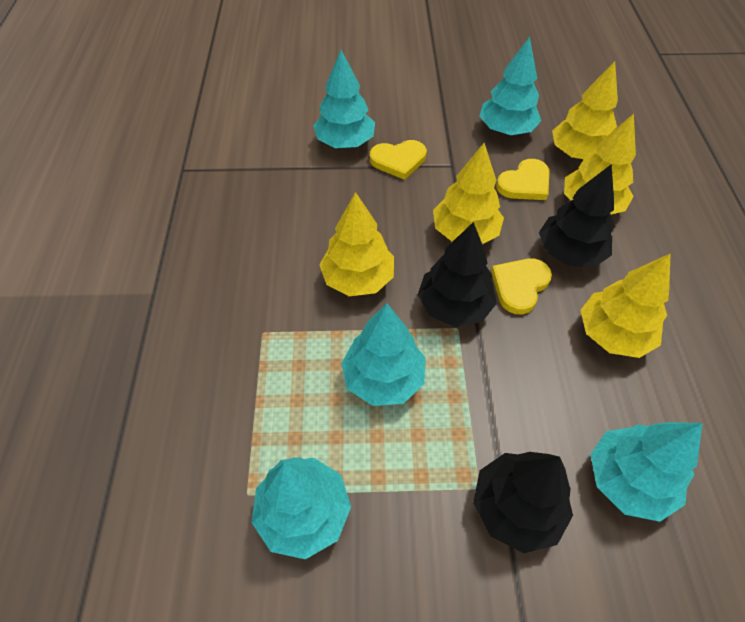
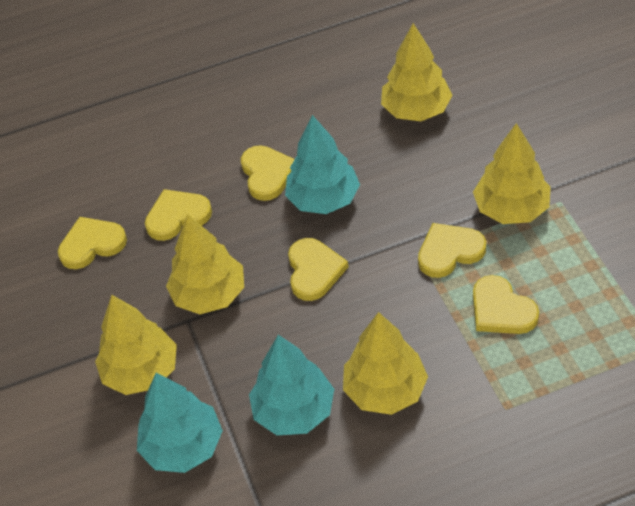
black tree: [418,222,497,327] [473,452,573,553] [539,164,615,267] = 3 -> none = 0
turquoise tree: [252,457,351,559] [313,50,375,148] [341,303,426,406] [480,37,541,135] [590,422,703,522] = 5 -> [137,373,223,473] [249,335,334,435] [285,115,360,214] = 3
yellow heart: [370,140,427,180] [491,258,552,314] [496,159,550,200] = 3 -> [58,217,127,269] [145,189,212,241] [241,145,295,201] [288,238,349,301] [418,223,486,278] [473,275,539,334] = 6

